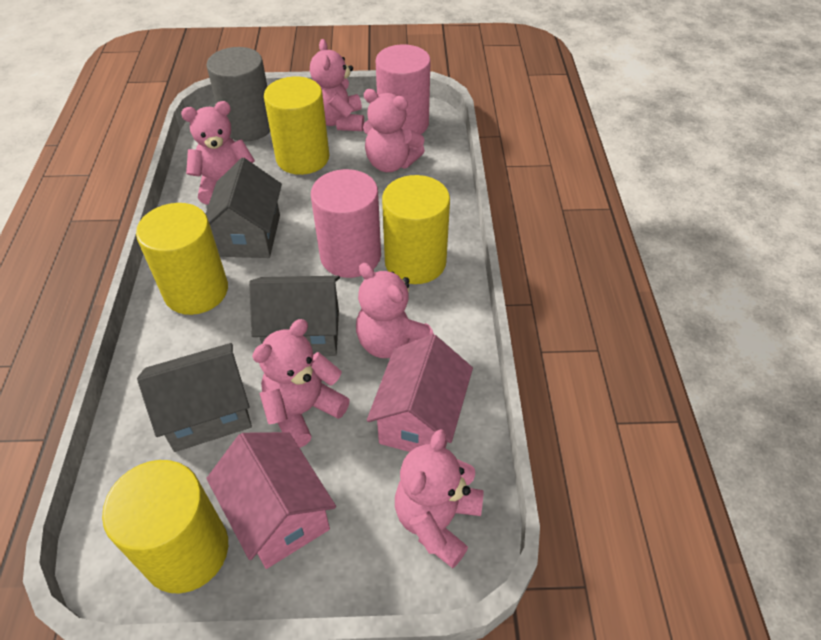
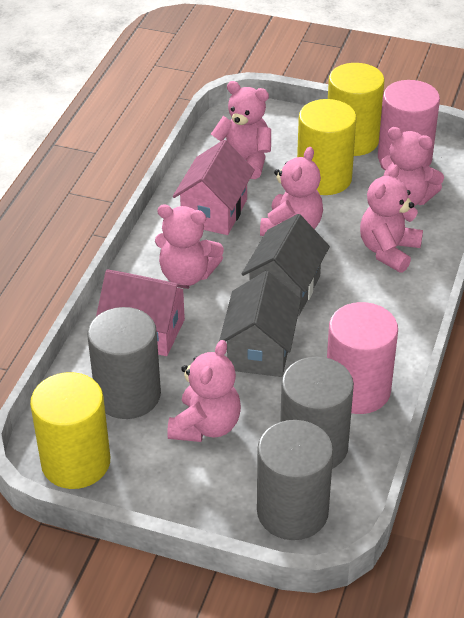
grey cylinder: [206,47,270,142] = 1 -> [87,307,161,419] [257,420,333,540] [280,357,354,469] = 3
grey house: [137,343,252,452] [206,158,282,258] [249,276,340,356] = 3 -> [219,271,301,377] [242,214,330,316] = 2
yellow cylinder: [102,460,228,593] [136,203,228,315] [264,76,329,175] [382,175,450,284] = 4 -> [30,372,110,489] [297,99,357,195] [328,63,385,156] = 3

